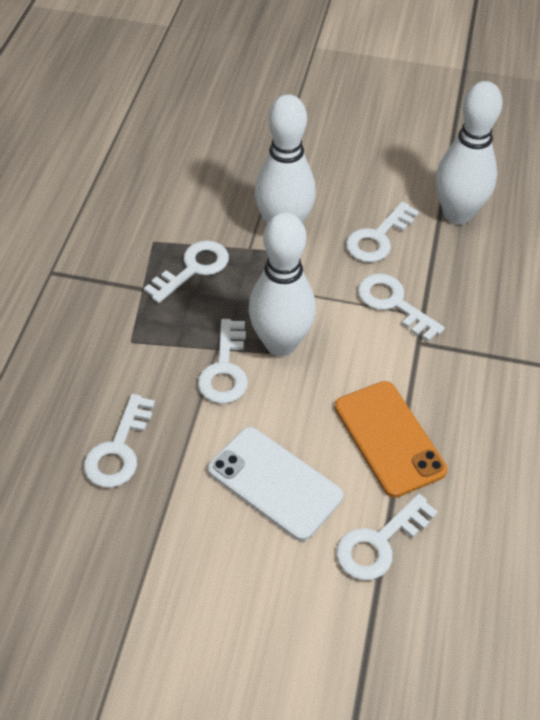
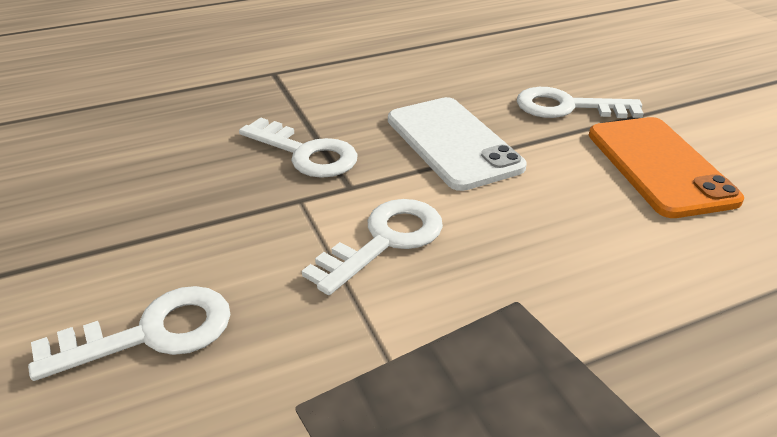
white bowling pin: [249,212,316,356] [255,94,316,224] [436,81,503,225] = 3 -> none = 0
white key: [84,394,155,488] [144,240,229,303] [198,319,248,404] [336,494,438,580] [346,202,419,262] [358,274,445,342] = 6 -> [28,286,231,381] [239,118,358,178] [302,199,443,295] [517,87,644,118] = 4

